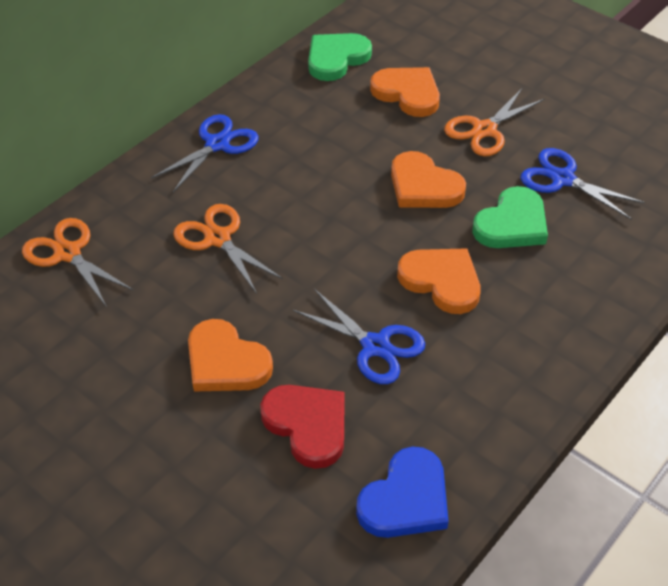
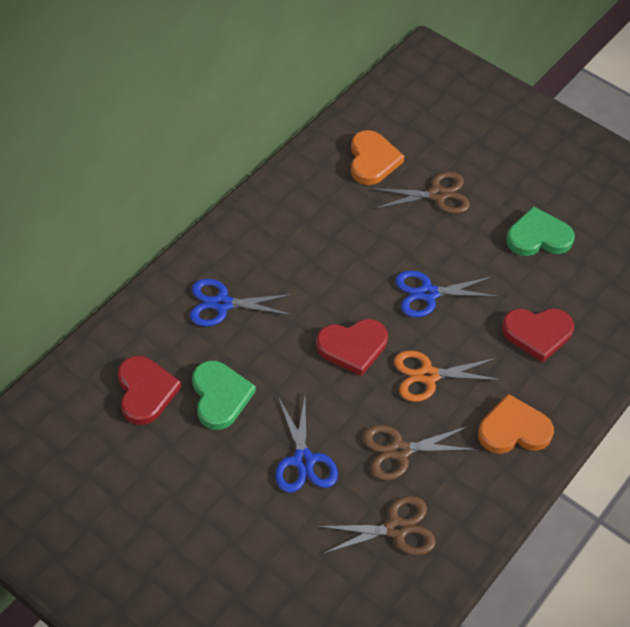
blue heart: [356,446,449,538] = 1 -> none = 0
brown scissors: none = 0 -> [317,496,436,555] [363,425,476,480] [372,172,470,214] = 3
orange heart: [188,319,273,392] [370,67,440,117] [391,151,466,208] [397,248,481,314] = 4 -> [351,130,405,185] [478,394,554,454] = 2
orange scissors: [22,218,134,307] [173,204,283,294] [444,87,545,156] = 3 -> [394,350,501,402] = 1
red heart: [260,385,345,469] = 1 -> [118,356,181,425] [316,319,388,376] [502,308,574,363] = 3

